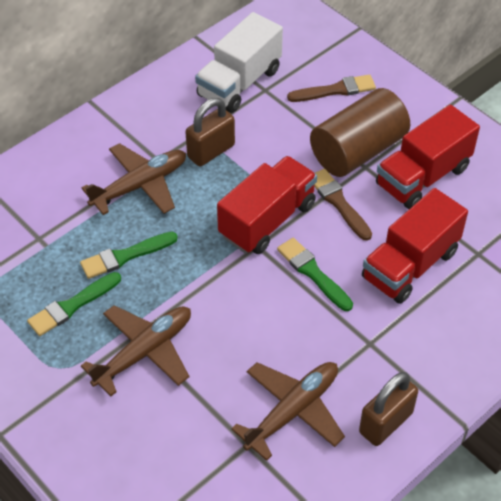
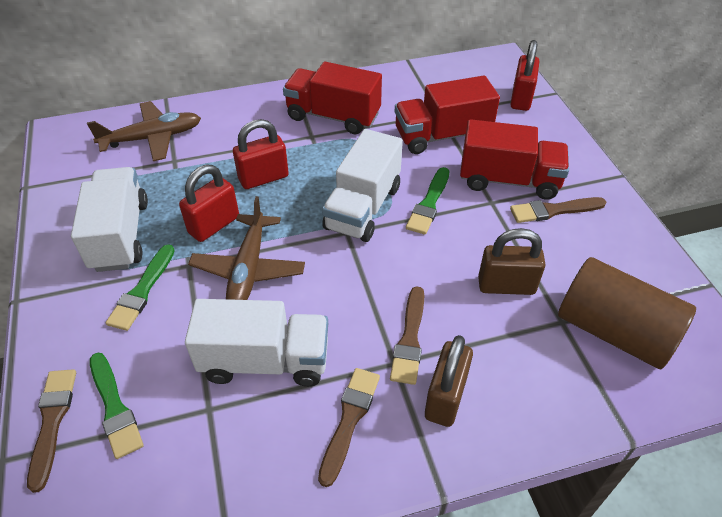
brown brush: [287,74,376,102] [314,169,372,241] = 2 -> [27,369,76,493] [318,368,380,487] [390,286,425,385] [510,197,606,223] = 4
brown plane: [81,305,191,396] [82,143,186,215] [231,362,345,461] = 3 -> [87,101,201,161] [188,196,305,300] = 2
red padlock: none = 0 -> [179,165,239,242] [233,119,289,189] [511,40,539,111] = 3
white truck: [195,12,283,113] = 1 -> [71,167,148,272] [185,299,328,387] [322,129,403,242] = 3

